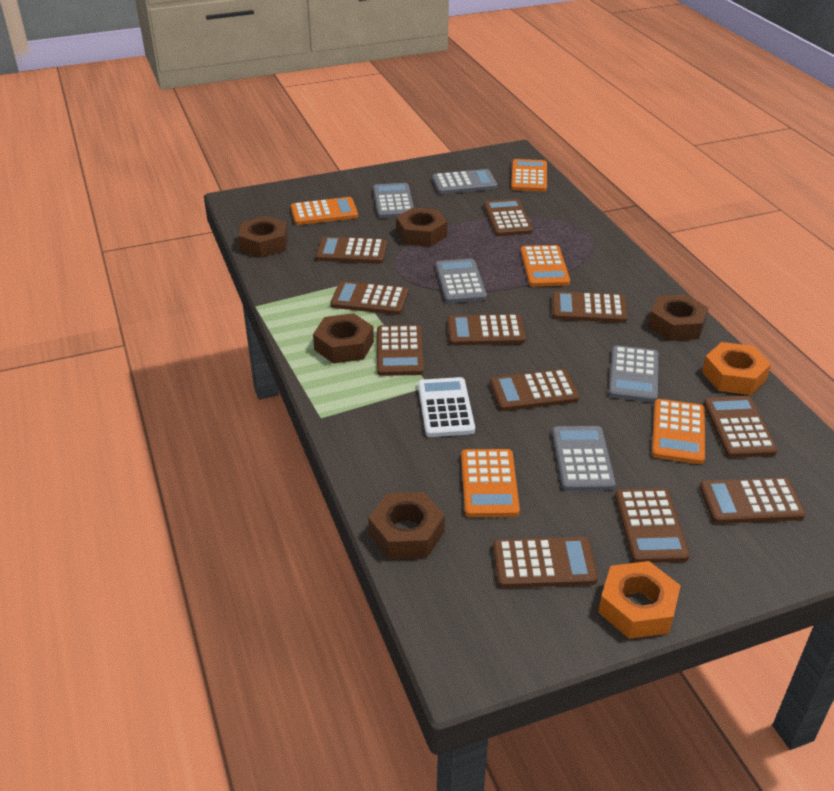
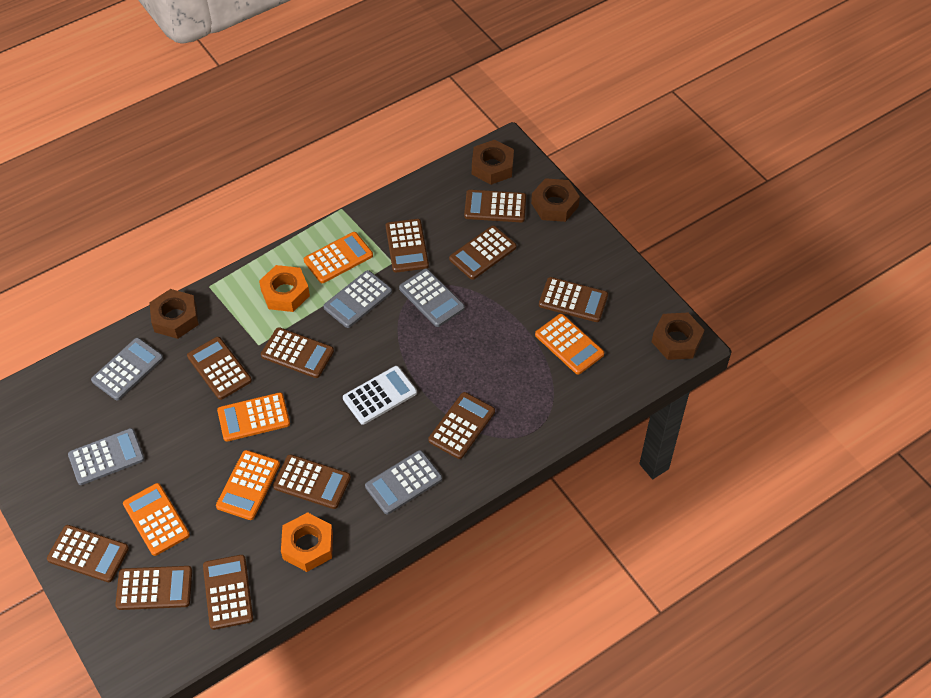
brown nut: [238,216,288,258] [313,313,374,364] [369,492,445,559] [396,207,447,247] [648,294,709,341] = 5 -> [149,289,199,339] [472,140,514,185] [531,178,580,222] [652,313,704,360] = 4

